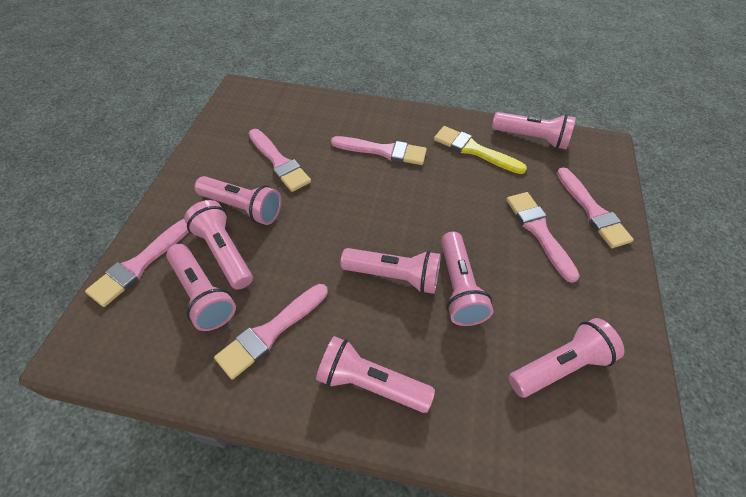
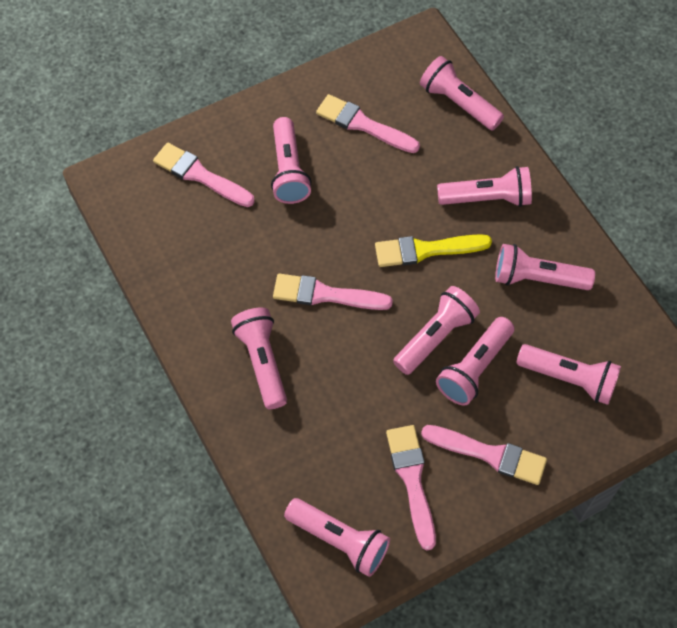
pink brush: [85,219,189,307] [214,284,328,380] [249,129,311,192] [331,136,427,165] [506,192,580,283] [557,167,634,248] = 6 -> [153,143,255,207] [273,274,393,310] [316,94,420,153] [386,425,436,550] [421,425,547,485] = 5
pink flashlight: [166,244,236,331] [184,200,253,290] [195,176,282,225] [316,336,435,413] [341,248,441,294] [441,231,493,326] [492,112,576,149] [509,318,624,398] = 8 -> [231,307,287,409] [271,117,312,204] [284,498,390,577] [393,286,480,375] [420,56,504,131] [436,317,514,406] [437,166,532,207] [495,244,595,290] [516,344,621,405] = 9

